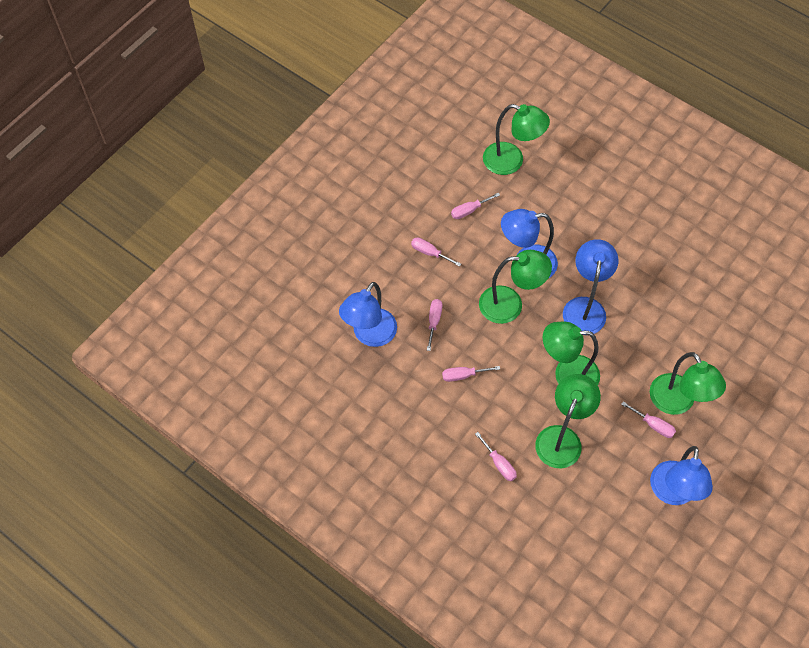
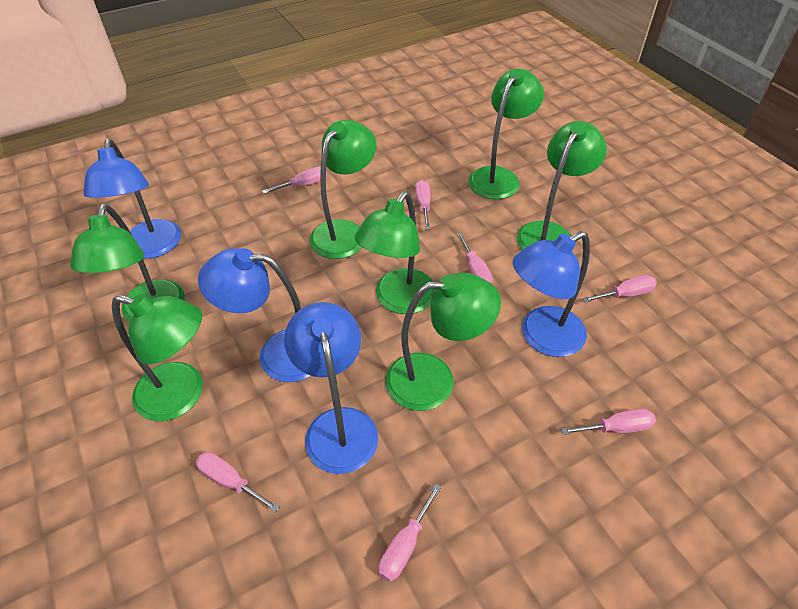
green lamp: [479,250,552,324] [483,104,550,175] [535,374,601,468] [543,321,600,385] [650,352,726,415] = 5 -> [70,204,185,322] [112,294,203,421] [310,120,377,259] [355,191,434,314] [386,273,501,411] [468,69,544,199] [517,121,607,250] = 7
pink screwdriver: [411,237,461,267] [427,299,442,351] [442,366,500,382] [451,193,500,219] [475,432,517,481] [621,401,676,438] = 6 -> [196,452,280,512] [262,167,327,194] [379,484,442,582] [415,180,431,230] [457,233,493,284] [561,409,656,435] [582,275,657,303] = 7

